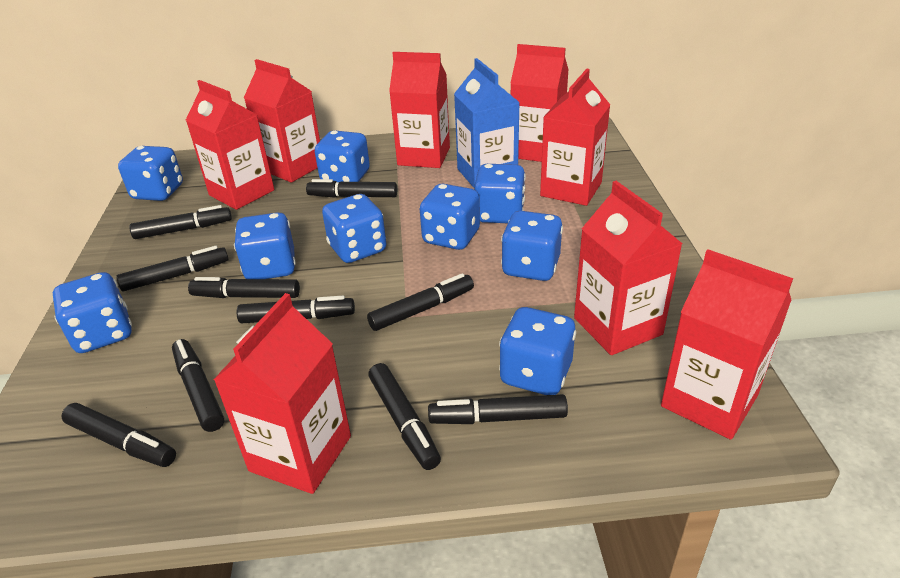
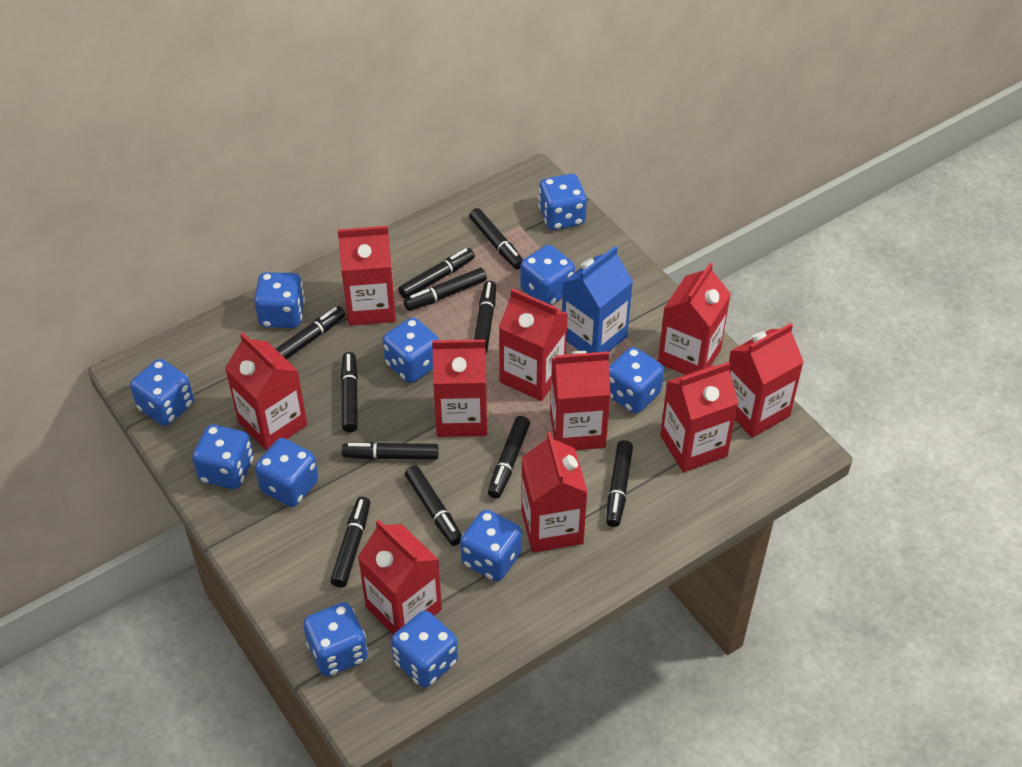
black marker: [62,403,176,467] [116,246,229,291] [129,205,232,239] [172,339,224,432] [188,277,300,298] [237,296,355,323] [306,179,397,198] [367,273,474,331] [368,363,441,470] [428,394,568,424] = 10 -> [276,306,345,360] [330,497,370,587] [341,352,358,432] [342,442,439,460] [398,248,475,299] [404,268,487,311] [405,466,462,546] [469,208,523,269] [474,281,496,353] [488,416,530,498] [606,440,633,527] = 11
blue dice: [53,272,132,353] [118,146,183,201] [234,212,296,279] [315,130,370,182] [322,194,386,263] [420,184,480,250] [474,164,526,223] [499,307,576,395] [501,211,563,281] = 9 -> [130,359,194,426] [192,425,254,489] [254,272,305,328] [255,438,319,507] [303,602,368,677] [383,318,439,383] [391,611,458,688] [460,510,522,582] [520,245,575,305] [538,174,587,230] [609,347,664,414] = 11
red carton: [186,80,274,210] [213,293,351,494] [244,59,320,183] [389,52,450,168] [510,44,569,162] [540,69,610,206] [574,181,683,355] [661,249,793,440] = 8 -> [225,333,307,451] [338,226,396,326] [358,519,442,635] [432,339,487,437] [499,288,568,401] [521,432,588,553] [550,351,611,450] [658,263,731,375] [660,362,738,472] [729,323,804,438] = 10

